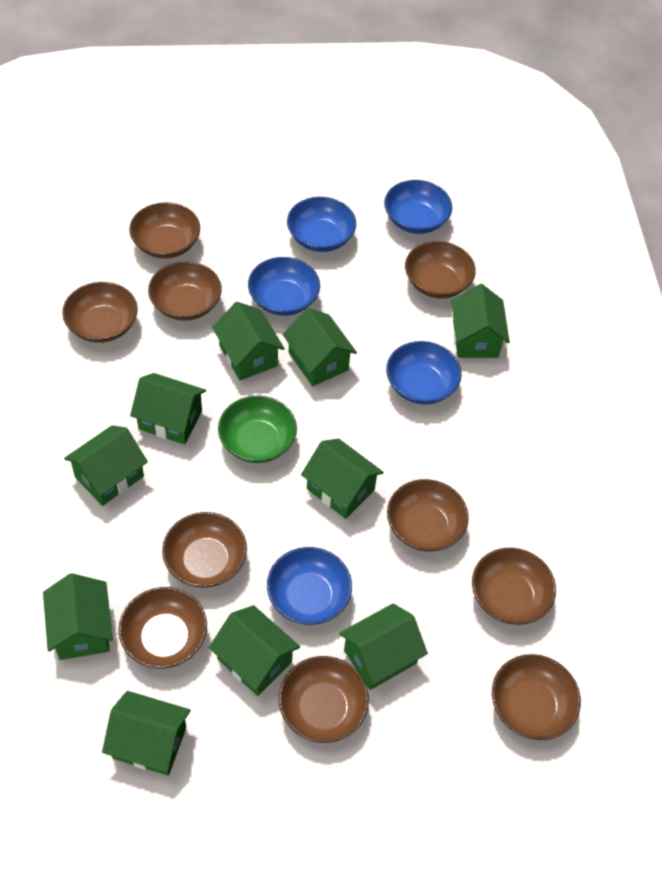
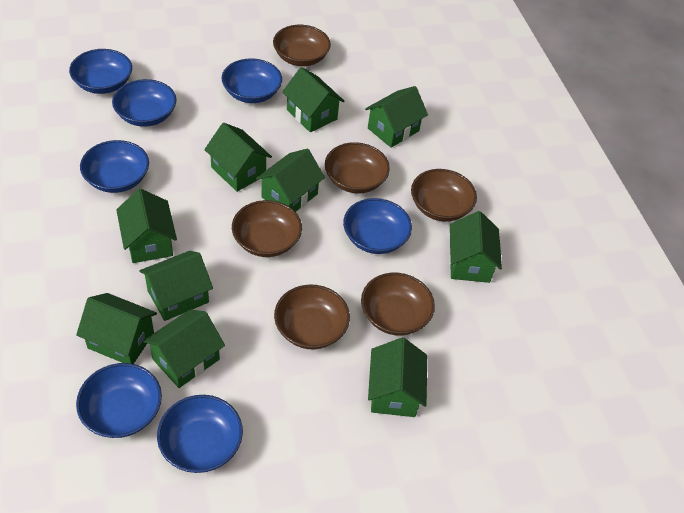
blue bowl: [248,257,320,316] [267,547,352,625] [287,197,356,252] [384,180,452,234] [386,341,462,405] = 5 -> [69,49,132,94] [76,363,162,438] [80,140,149,193] [112,79,177,127] [157,395,243,473] [221,58,282,103] [343,198,412,254] = 7
brown bowl: [62,282,138,343] [118,587,207,669] [129,202,200,259] [148,261,222,321] [162,512,247,588] [279,656,369,743] [387,479,469,552] [405,241,476,299] [472,548,556,625] [492,654,581,740] = 10 -> [232,200,302,257] [273,25,331,66] [274,284,350,349] [325,142,390,194] [361,273,435,335] [411,169,477,222] = 6
green bowl: [218,396,297,463] = 1 -> none = 0

